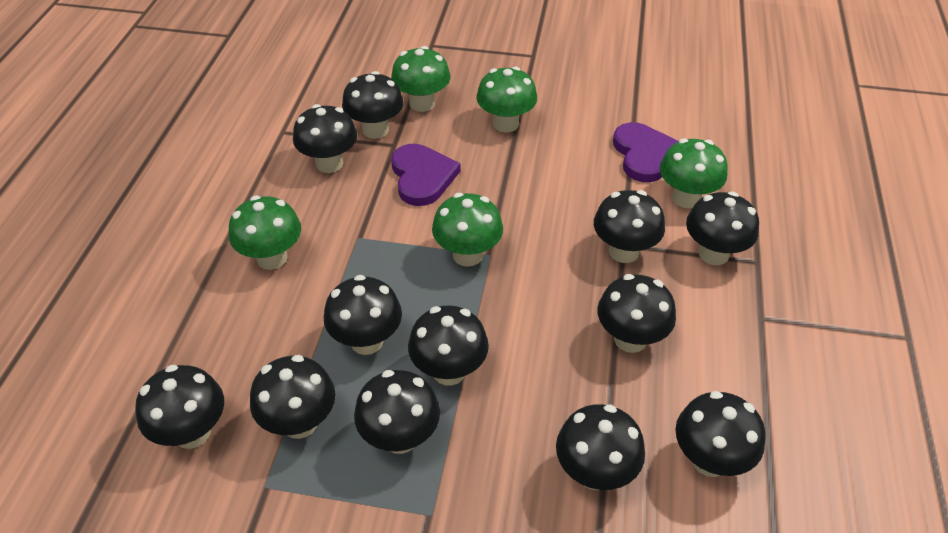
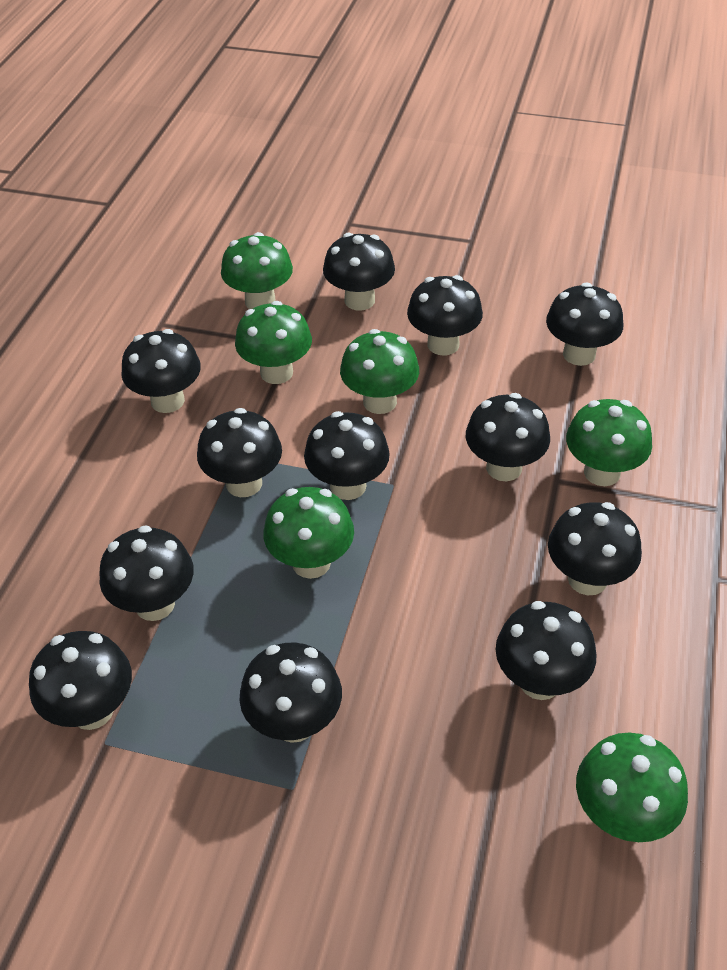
green mushroom: [229,195,301,270] [391,46,450,112] [432,193,503,267] [477,66,537,133] [660,138,728,208] = 5 -> [221,232,293,309] [235,301,312,384] [263,487,354,579] [340,329,419,414] [566,399,652,486] [576,733,688,842] = 6
purple heart: [391,144,461,206] [613,122,679,182] = 2 -> none = 0

